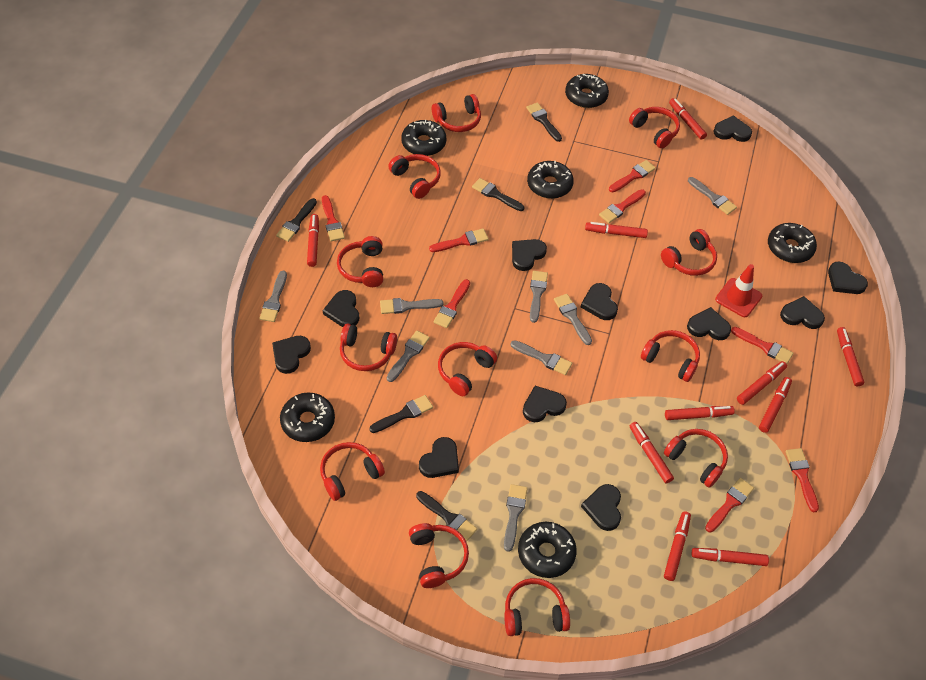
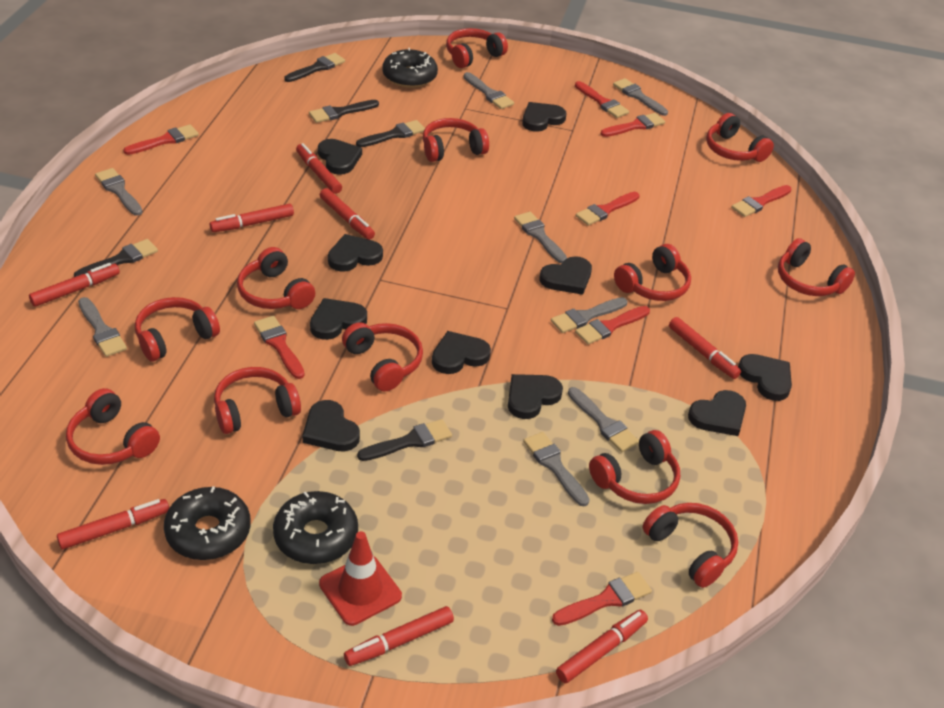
black donut: [280,393,335,442] [401,120,446,156] [518,522,577,578] [527,160,574,199] [565,74,609,108] [768,223,817,263] = 6 -> [164,486,251,560] [273,491,358,564] [382,48,438,88] = 3
black heart: [272,336,311,374] [323,290,359,327] [419,437,459,478] [512,239,547,271] [523,386,567,423] [581,283,618,320] [581,484,621,531] [687,307,731,340] [713,115,752,142] [780,296,825,329] [828,262,868,294] = 11 -> [302,400,360,451] [310,298,367,340] [318,139,362,175] [328,234,383,272] [432,331,491,374] [508,374,563,419] [522,102,566,132] [540,256,592,295] [688,390,746,436] [738,354,792,401] = 10
red marker: [307,214,319,267] [585,222,648,238] [630,422,674,483] [664,511,691,581] [665,406,735,420] [669,98,707,140] [692,548,769,566] [737,361,787,405] [759,377,792,433] [837,327,864,386] = 10 -> [29,263,120,307] [57,499,169,549] [210,204,294,232] [296,143,342,194] [320,188,375,240] [344,606,454,666] [556,610,648,683] [669,317,741,379] = 8

